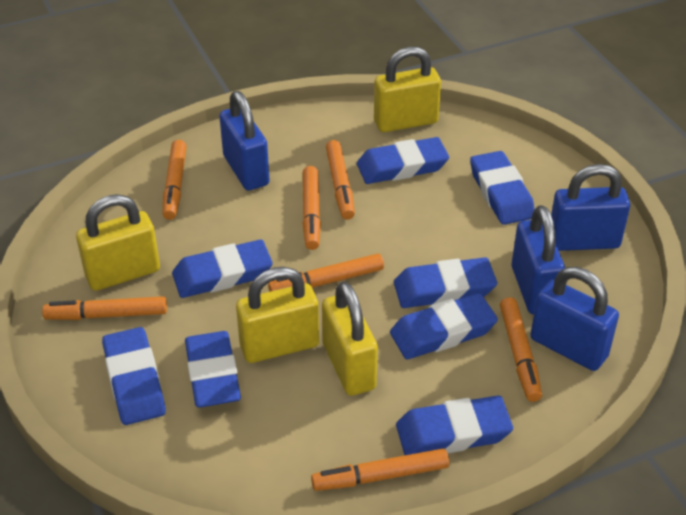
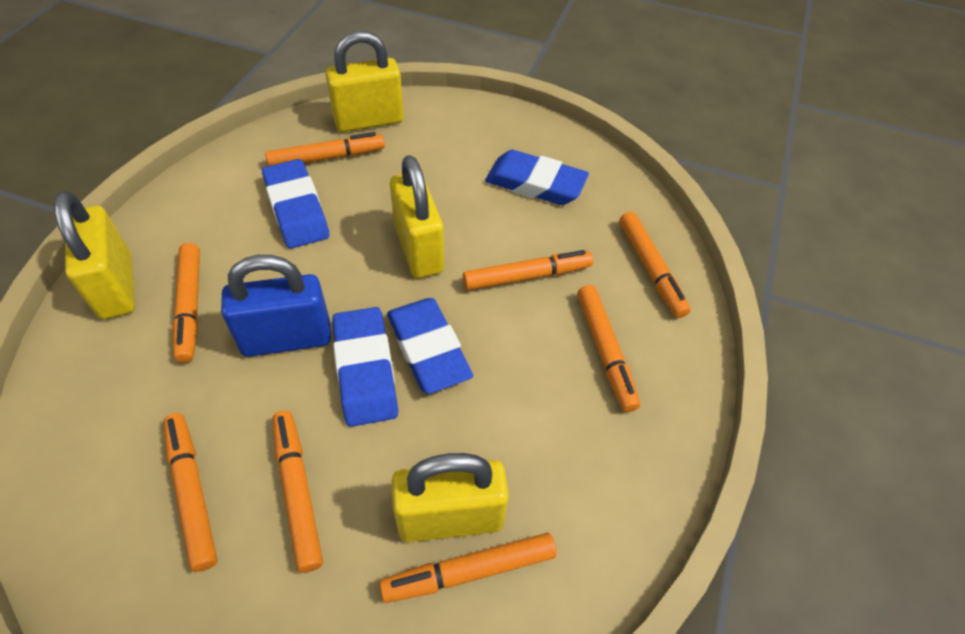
blue eraser: [102,327,166,425] [172,239,273,298] [185,331,241,408] [357,137,449,184] [390,293,498,359] [394,257,497,308] [396,396,513,455] [470,151,535,225] = 8 -> [262,159,329,249] [332,307,398,427] [387,298,473,394] [485,150,589,205] = 4
blue padlock: [219,91,270,191] [512,205,565,314] [530,267,619,371] [551,164,630,251] = 4 -> [221,255,331,357] = 1
orange marker: [42,296,167,320] [163,140,187,220] [268,254,384,292] [303,166,321,250] [311,448,449,491] [326,140,355,220] [500,297,542,402] = 7 -> [163,413,218,572] [172,243,200,363] [265,132,385,166] [272,411,323,573] [380,533,557,603] [463,250,593,290] [577,285,640,412] [620,212,691,318] = 8

